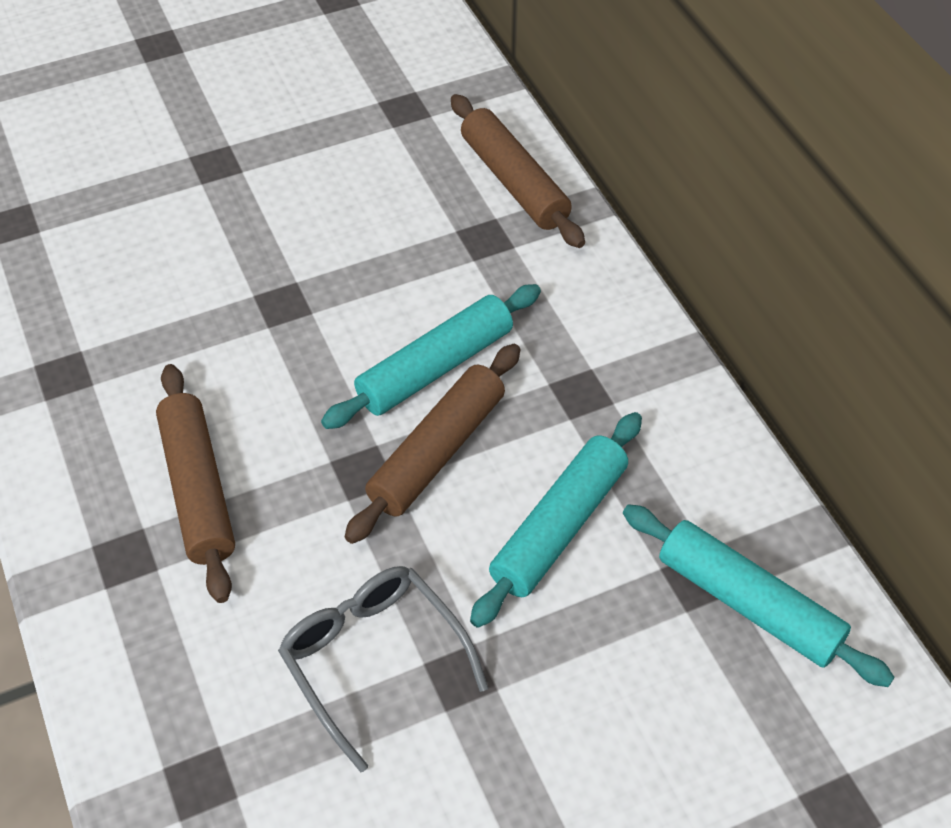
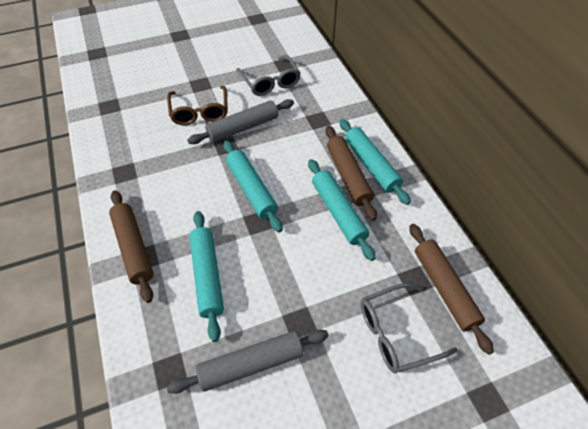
brown glasses: none = 0 -> [167,86,228,125] = 1
grey glasses: [278,566,488,772] = 1 -> [236,55,300,96] [361,283,458,373] = 2
grey rolling pin: none = 0 -> [167,329,329,394] [187,99,294,144] = 2
turquoise rolling pin: [321,284,541,429] [470,412,642,628] [623,504,895,687] = 3 -> [190,211,224,342] [223,140,283,233] [308,159,376,261] [340,119,411,205] = 4

